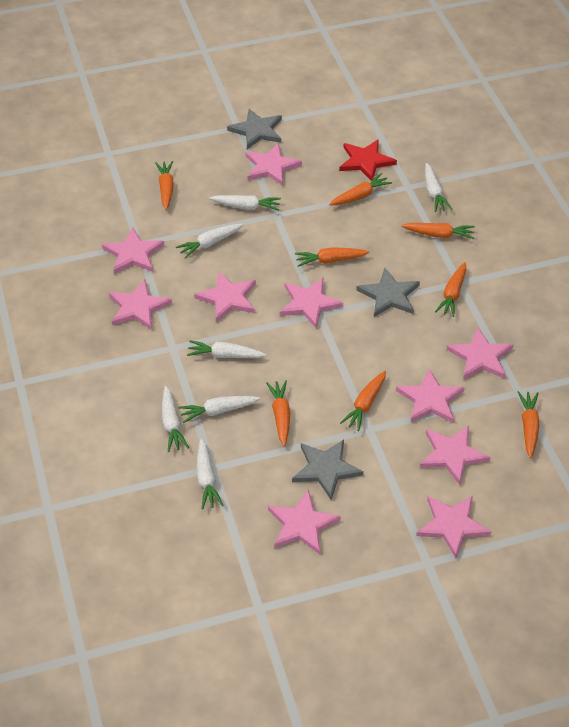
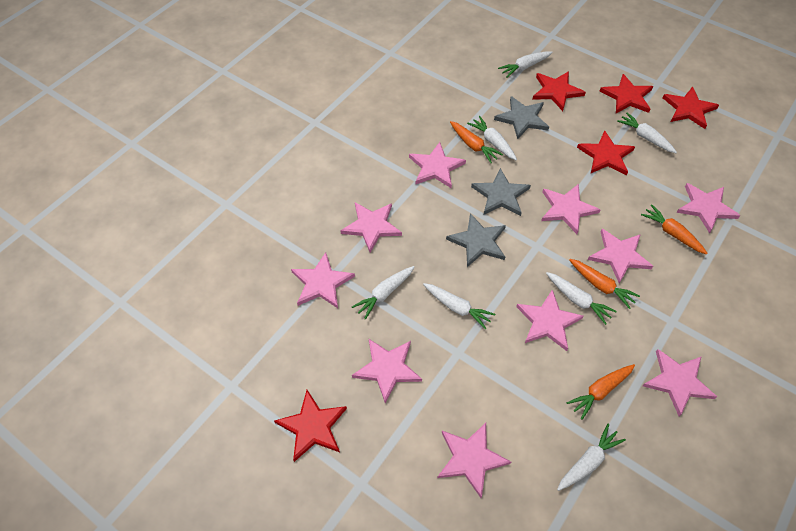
orange carrot: [155,161,174,210] [266,380,290,447] [295,247,369,267] [329,173,392,206] [340,371,386,431] [402,223,475,239] [435,262,467,317] [518,391,540,458] = 8 -> [450,121,503,163] [566,364,635,420] [569,259,640,309] [641,204,708,254] = 4
red star: [339,139,397,181] = 1 -> [274,390,347,462] [532,71,586,111] [577,130,635,175] [599,74,653,113] [663,87,719,129] = 5

